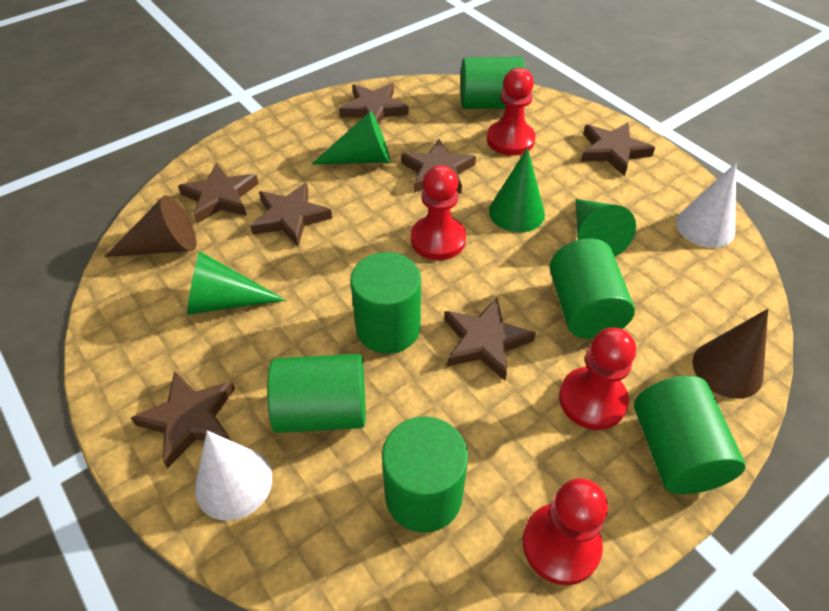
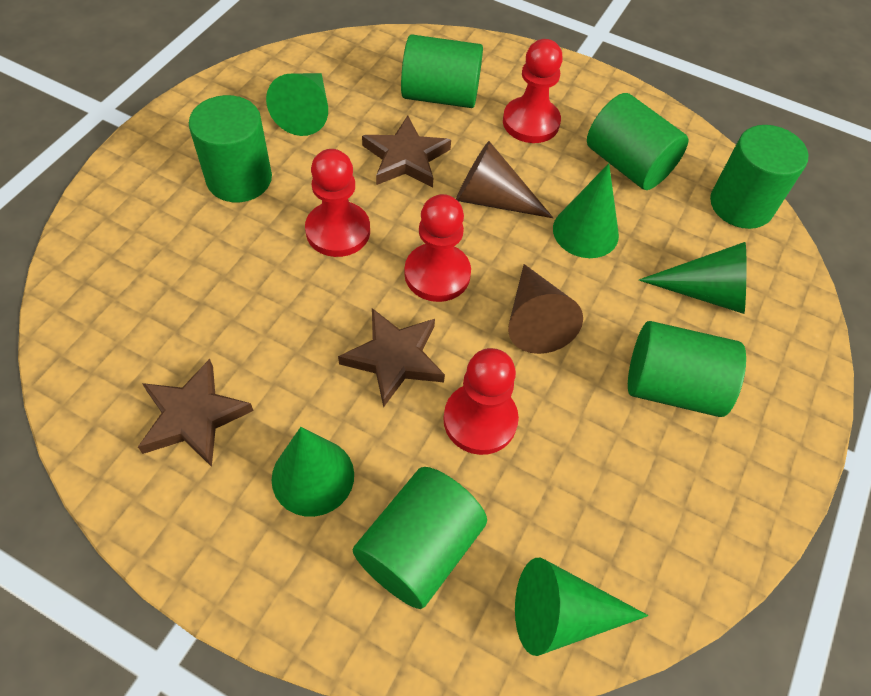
brown star: [131,371,235,468] [178,163,259,223] [250,182,332,246] [339,83,409,125] [401,139,476,194] [444,297,536,381] [581,122,655,176] = 7 -> [138,359,253,467] [338,308,445,408] [362,116,451,188] = 3
green cone: [187,251,286,315] [312,111,390,164] [489,148,545,232] [576,199,636,257] = 4 -> [266,73,328,136] [271,427,354,517] [515,558,648,656] [553,163,619,258] [639,242,746,314] = 5
white cone: [195,430,272,521] [676,163,737,248] = 2 -> none = 0

